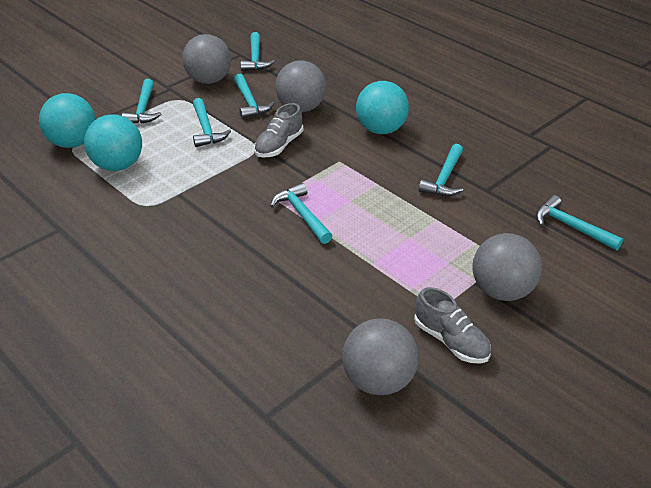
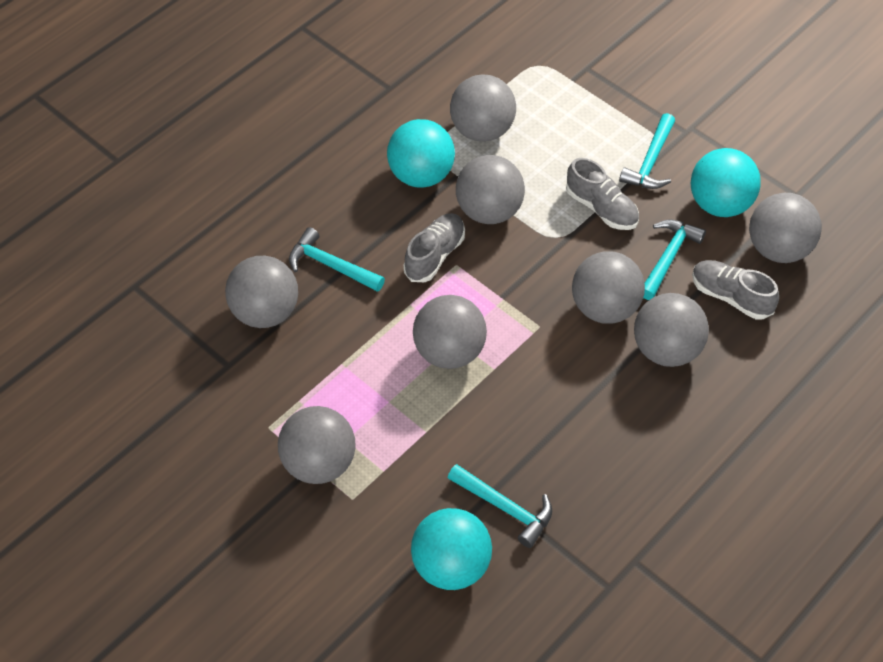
grey ball: [182,34,231,84] [275,61,326,112] [342,318,419,395] [472,233,542,301] = 4 -> [225,256,298,328] [278,406,356,484] [413,295,487,369] [450,74,516,142] [456,155,525,224] [572,252,645,324] [634,293,709,367] [749,193,822,263] = 8
grey shoe: [254,103,303,158] [414,287,491,364] = 2 -> [403,213,465,282] [566,158,639,230] [692,260,779,319] = 3
turquoise hammer: [122,79,161,124] [193,98,231,147] [234,74,274,119] [240,32,275,71] [270,183,332,244] [419,144,463,196] [536,195,623,250] = 7 -> [289,227,385,292] [448,464,552,548] [619,113,675,189] [643,220,706,300] = 4

